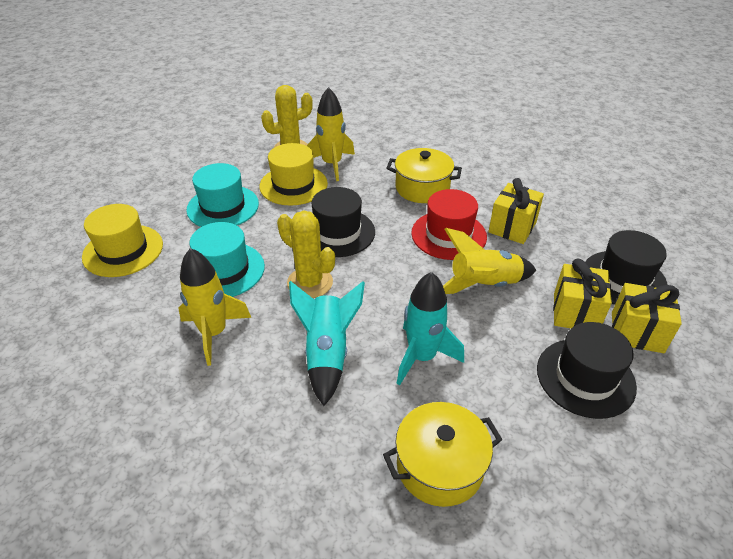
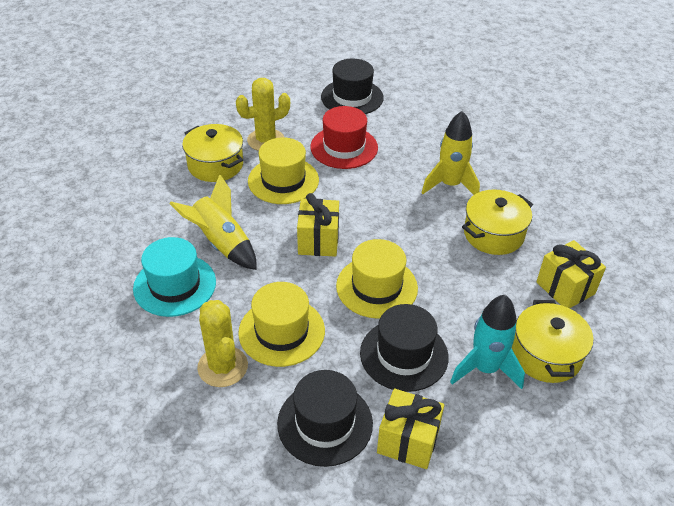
turquoise hat: [186,163,259,227] [189,222,265,297] = 2 -> [133,237,216,317] = 1
turquoise rocket: [289,281,365,406] [397,272,464,385] = 2 -> [450,295,525,389] = 1
yellow hat: [82,204,163,277] [259,143,328,206] = 2 -> [238,282,325,367] [248,137,319,204] [336,239,418,319] = 3
yellow pot: [383,402,503,507] [386,148,462,203] = 2 -> [182,124,243,182] [462,190,533,255] [512,300,593,383] = 3
yellow rocket: [178,248,251,366] [307,87,355,181] [443,228,536,294] = 3 -> [169,175,257,270] [421,111,480,195] = 2

